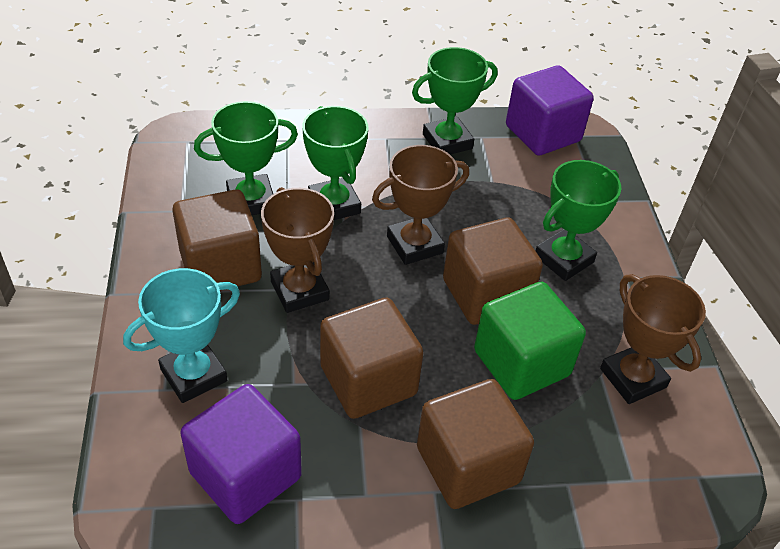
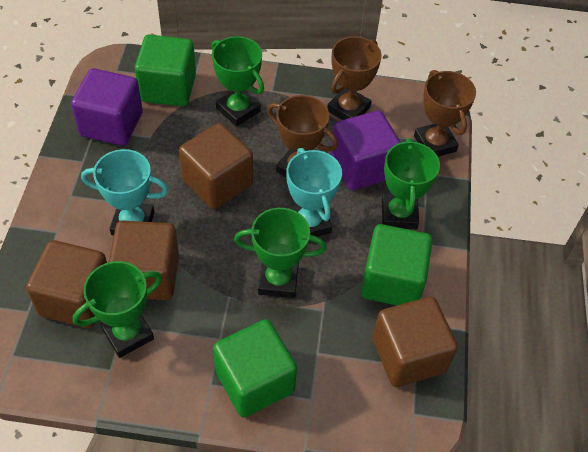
green cube: [474,281,586,400] = 1 -> [135,34,196,106] [213,319,297,418] [361,224,433,305] = 3
turquoise trophy: [123,268,240,403] = 1 -> [81,149,168,236] [287,148,342,237] = 2

